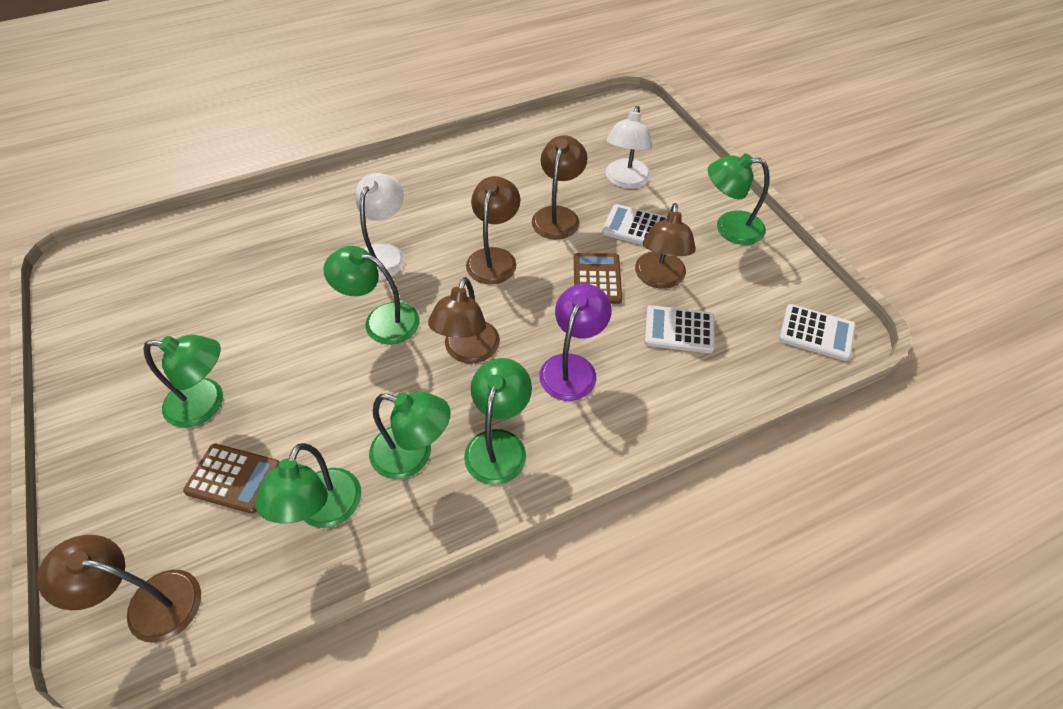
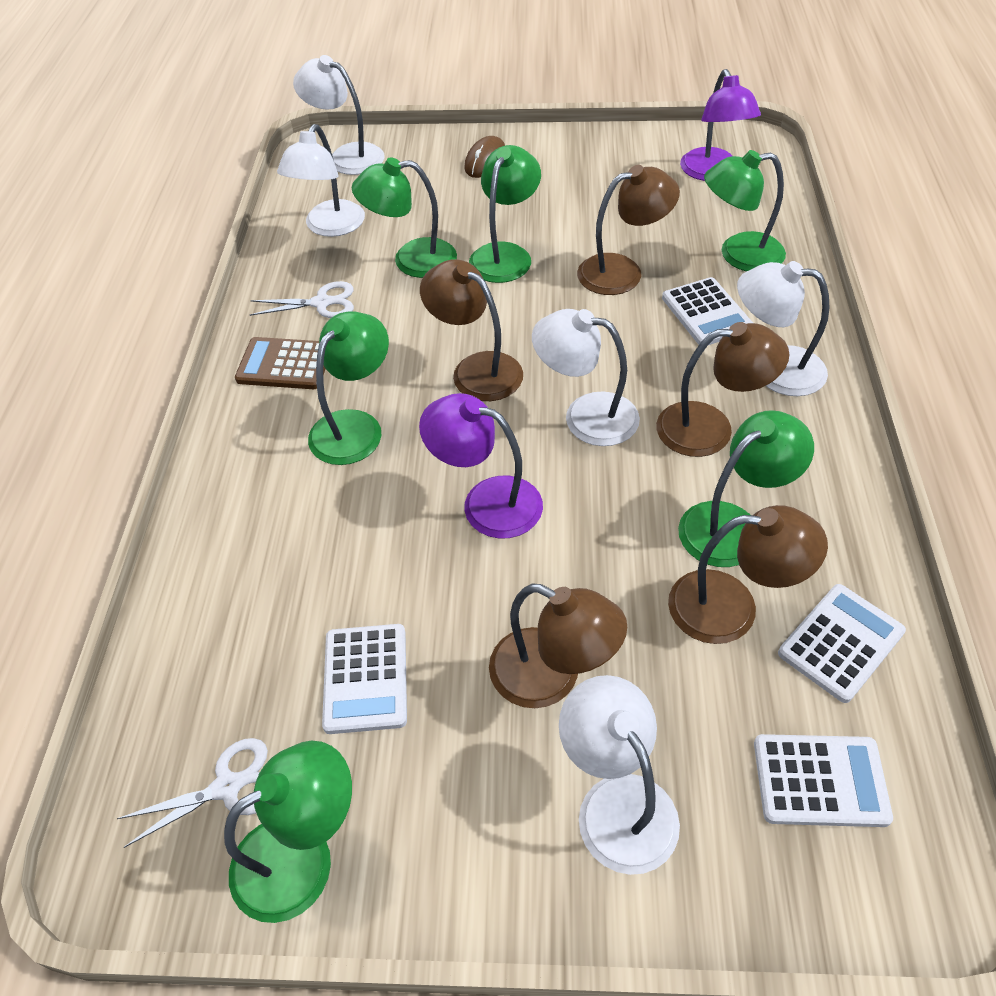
brown calculator: [183,444,280,514] [574,253,622,304] = 2 -> [235,337,326,389] = 1
brown mouse: none = 0 -> [465,136,505,178] = 1
purple lamp: [539,284,612,401] = 1 -> [419,393,543,538] [680,69,761,181] = 2
white calculator: [602,204,667,245] [644,305,715,353] [779,304,856,361] = 3 -> [322,624,407,734] [662,277,753,345] [754,734,893,827] [778,584,906,703] = 4
white lamp: [356,173,405,280] [606,106,652,189] = 2 -> [277,124,365,237] [293,55,385,175] [532,309,640,446] [559,675,680,875] [737,261,830,396] = 5
white scissors: none = 0 -> [117,738,268,848] [250,281,354,318] = 2

